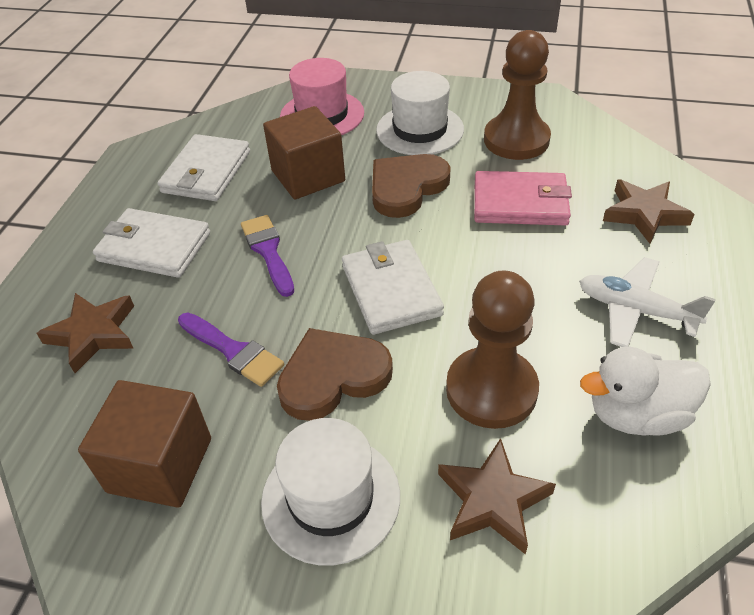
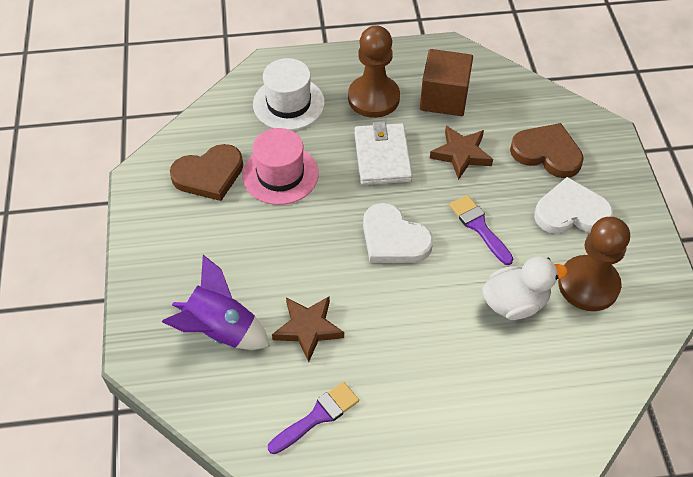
brown cube: [78,380,211,508] [263,106,345,199] = 2 -> [420,49,473,116] = 1
brown star: [37,293,134,373] [438,438,556,555] [603,179,695,244] = 3 -> [272,296,344,362] [430,126,493,180] = 2
pink wallet: [474,171,572,226] = 1 -> none = 0
purple rocket: none = 0 -> [162,255,270,350] = 1
white hat: [261,418,400,565] [376,71,464,155] = 2 -> [253,58,325,130] = 1
white heart: none = 0 -> [363,203,433,263] [534,177,613,234] = 2
white plane: [579,257,716,347] = 1 -> none = 0
white wallet: [93,208,210,278] [158,134,250,201] [342,240,444,335] = 3 -> [355,121,412,185] = 1

